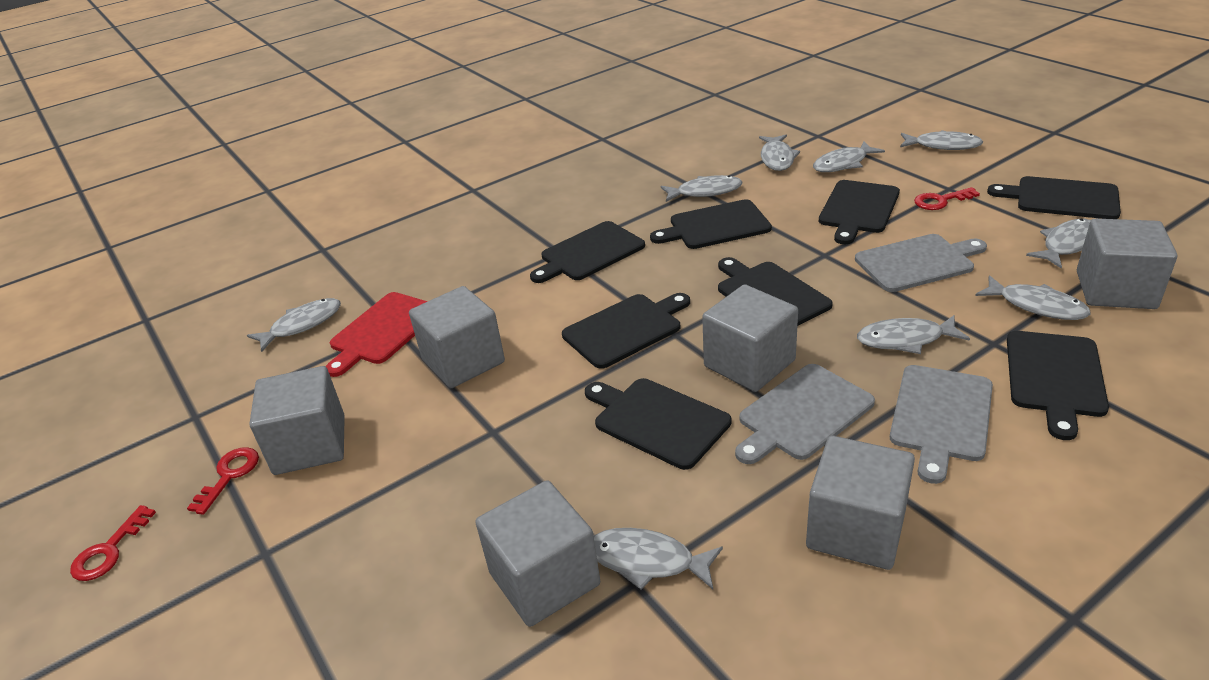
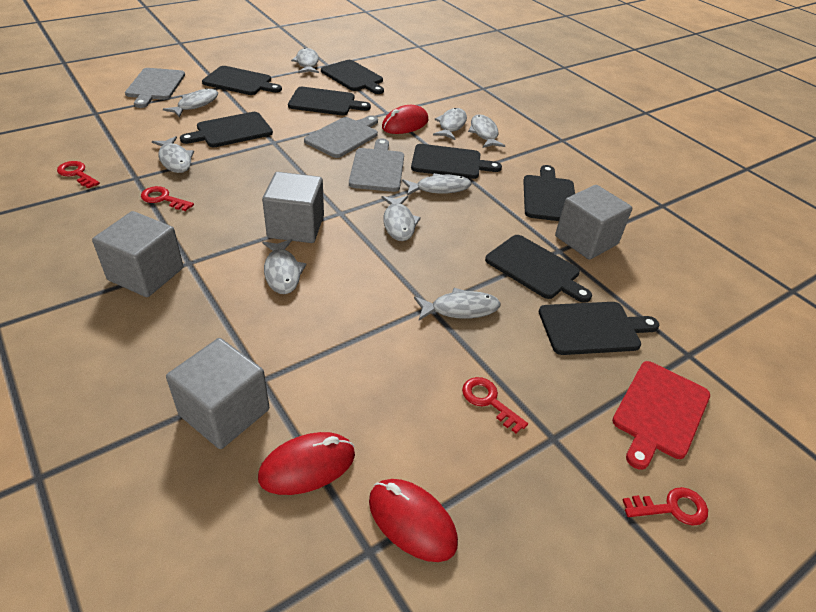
grey cube: [249,366,345,475] [409,286,505,388] [475,480,600,627] [702,284,798,392] [806,436,915,570] [1077,219,1177,309] = 6 -> [92,211,183,297] [166,338,269,449] [262,172,324,243] [555,185,632,260] = 4
red key: [70,505,156,581] [187,447,259,515] [914,187,980,210] = 3 -> [57,161,100,189] [141,186,194,211] [462,377,528,434] [623,487,708,526] = 4
red mouse: none = 0 -> [258,432,355,495] [369,479,458,562] [382,105,428,134] = 3

